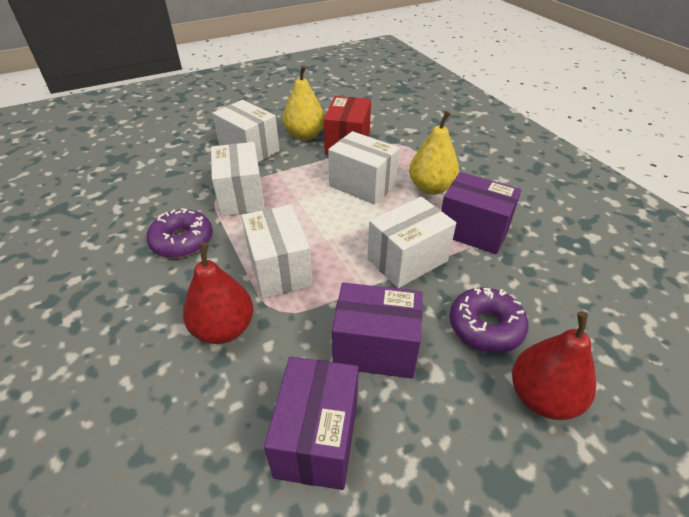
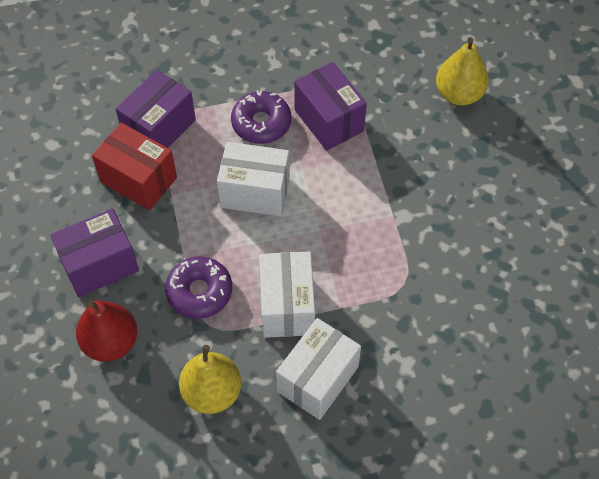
red pear: [183,243,253,344] [512,312,596,420] = 2 -> [76,300,137,362] = 1
white box: [211,142,265,217] [212,100,280,162] [241,205,313,299] [328,131,400,205] [367,197,456,288] = 5 -> [217,142,290,216] [259,251,315,338] [276,318,361,420] = 3

